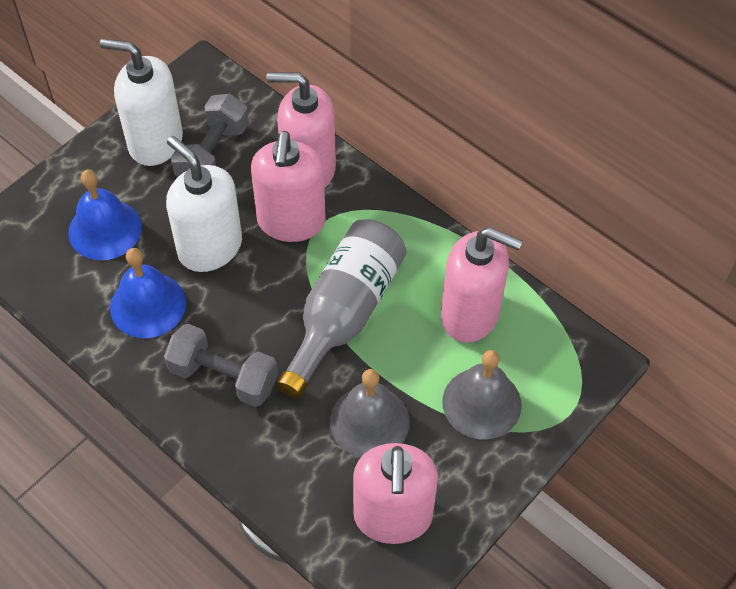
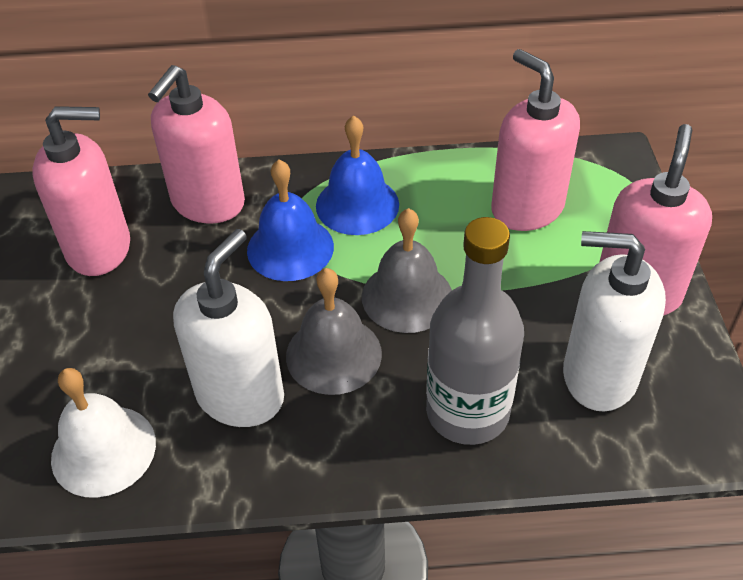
grey dumbbell: [164,324,278,407] [171,94,249,177] = 2 -> none = 0
white bell: none = 0 -> [51,368,156,498] = 1

